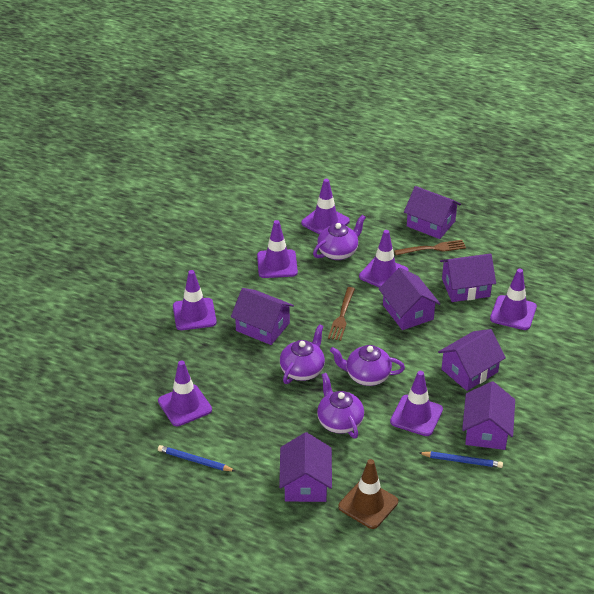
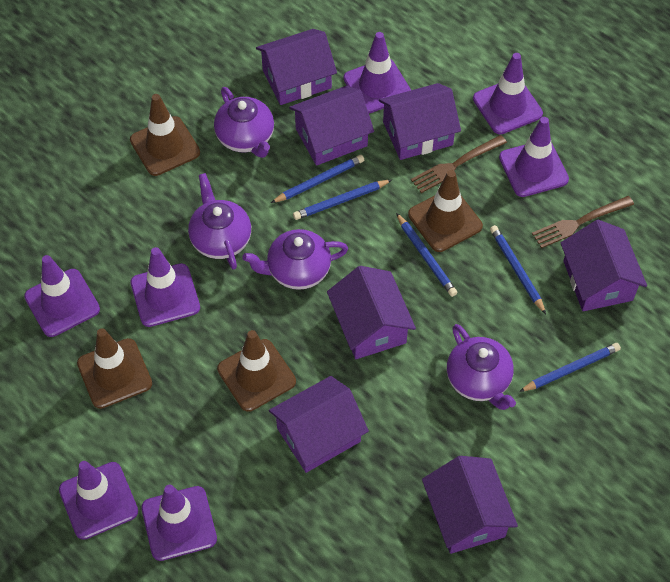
blue pencil: [158,445,235,471] [419,451,503,468] = 2 -> [271,155,364,203] [293,180,392,220] [396,213,457,297] [490,225,546,314] [519,343,621,392] = 5
brown traffic cone: [338,459,398,529] = 1 -> [77,328,152,409] [130,94,200,176] [217,330,296,412] [408,170,483,252] = 4

